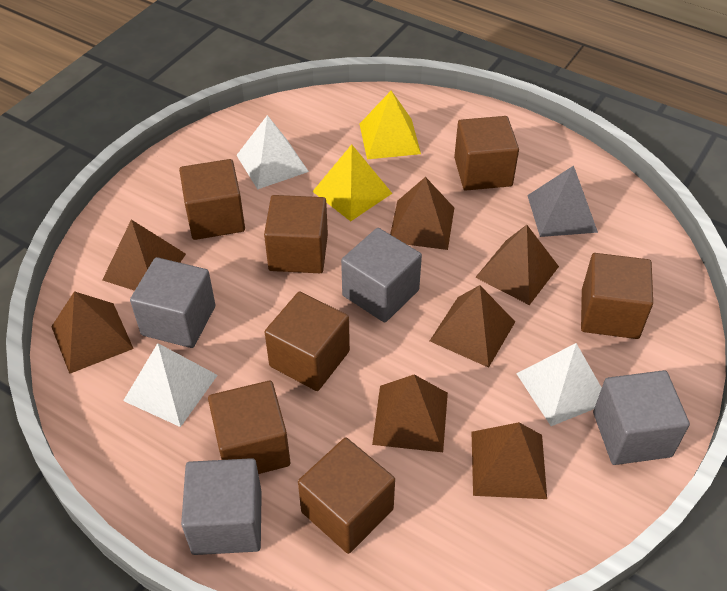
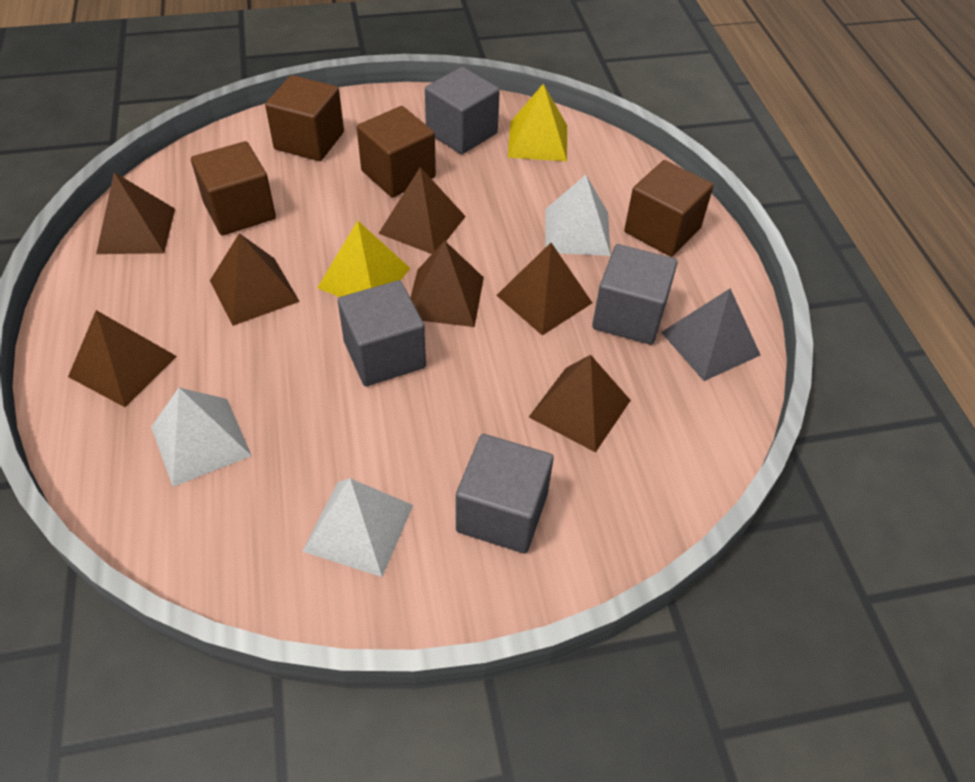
brown cube: [179,159,245,240] [208,381,290,474] [264,195,328,273] [265,292,350,391] [298,438,395,554] [454,116,519,190] [581,253,653,339] = 7 -> [191,141,276,236] [265,75,344,161] [357,106,436,198] [624,160,714,257] = 4

